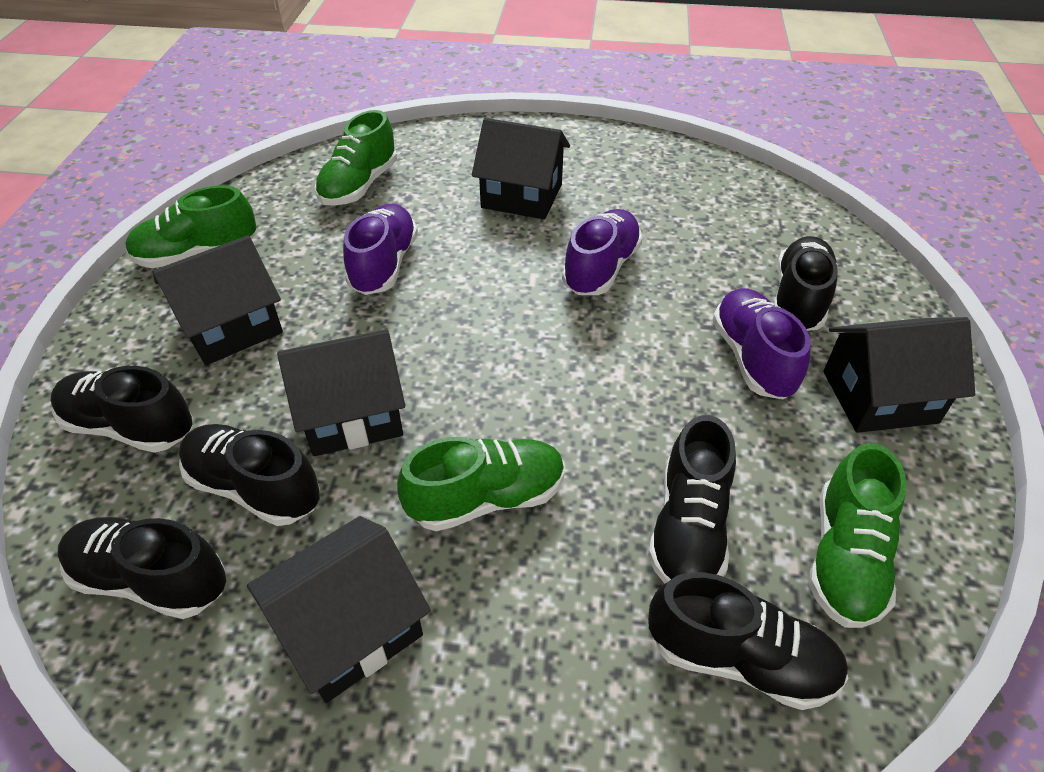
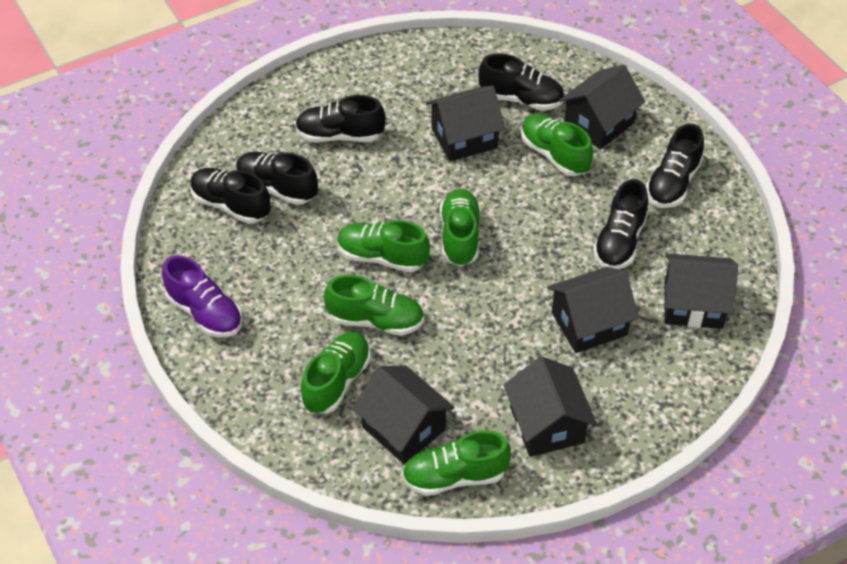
black house: [153,235,283,365] [247,516,431,703] [277,329,405,456] [472,118,570,219] [823,317,975,433] = 5 -> [352,365,455,464] [426,86,505,162] [504,356,597,457] [547,267,639,353] [559,64,645,149] [665,253,738,329] = 6
green shoe: [125,186,256,268] [314,110,397,206] [397,437,565,531] [809,443,907,628] = 4 -> [301,331,371,413] [324,275,424,336] [337,220,430,272] [402,430,511,496] [440,189,481,266] [521,113,593,176] = 6
purple shoe: [343,204,418,295] [562,209,642,295] [713,288,811,400] = 3 -> [162,255,243,338] = 1

